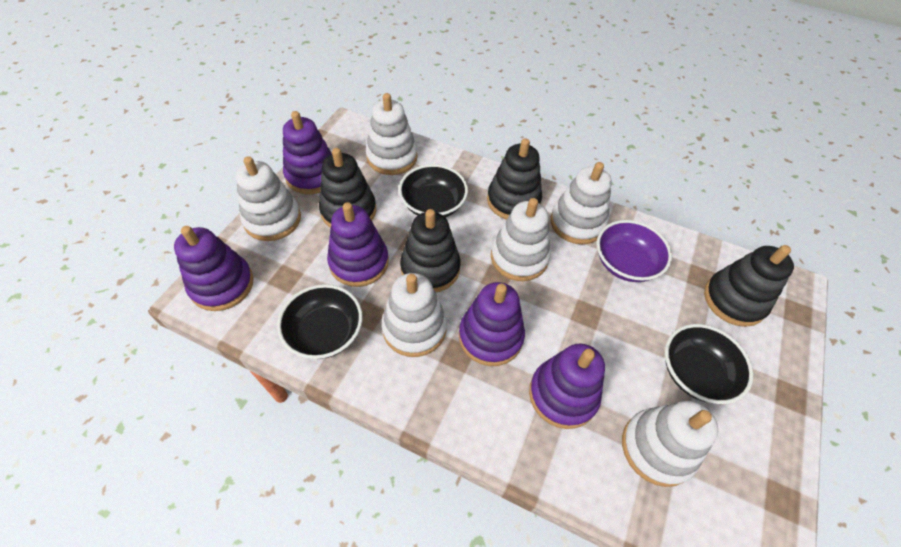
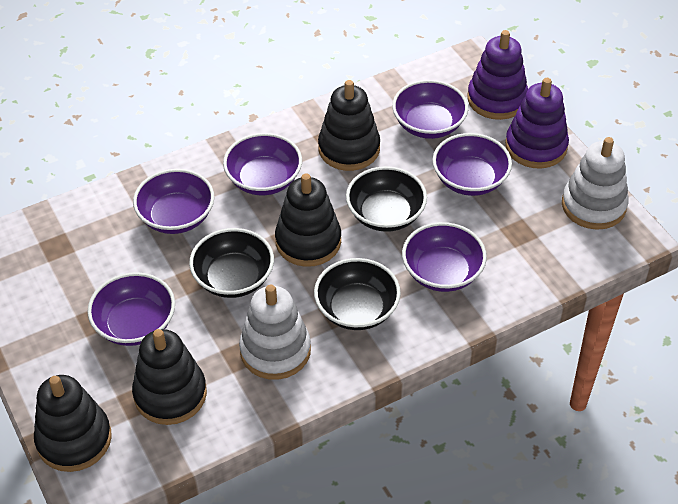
purple bowl: [597,220,672,282] = 1 -> [87,272,175,346] [133,169,214,234] [223,133,302,195] [392,80,468,139] [402,222,487,292] [432,133,512,196] = 6
purple stacking toy: [174,226,254,311] [283,111,332,194] [327,202,389,287] [459,282,525,366] [529,344,605,429] = 5 -> [467,30,528,120] [505,78,569,168] = 2
white stacking toy: [236,156,301,241] [366,93,418,175] [381,273,447,357] [491,198,551,281] [550,162,612,245] [622,401,718,487] = 6 -> [239,285,311,380] [562,137,629,230] = 2

